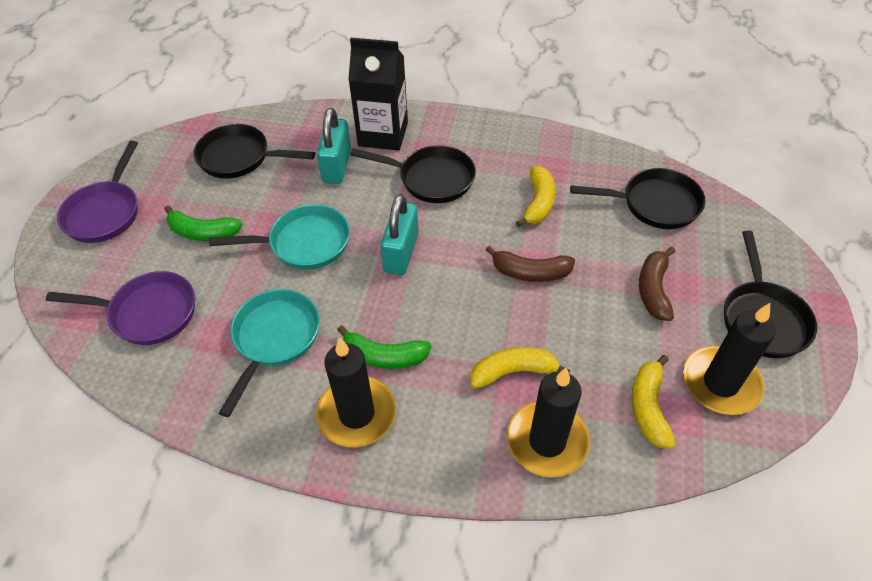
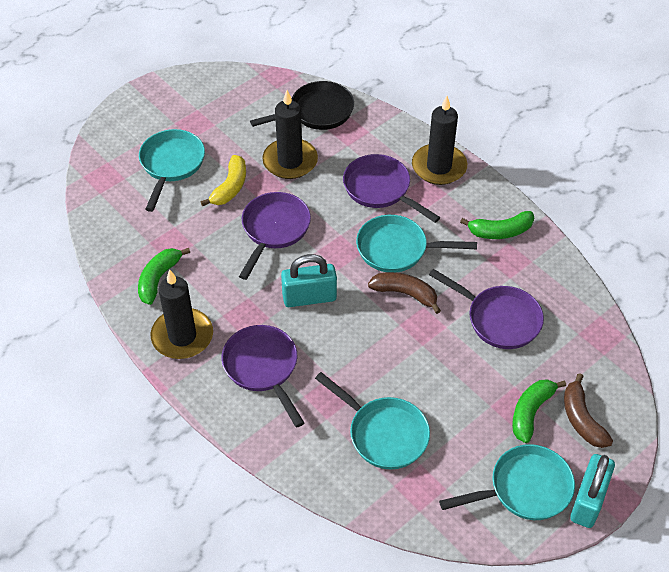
black carton: [348,38,408,151] = 1 -> none = 0
black pan: [194,124,315,179] [350,146,476,203] [570,168,705,229] [724,231,817,358] = 4 -> [250,81,354,130] = 1
green banana: [164,206,243,241] [337,325,431,369] = 2 -> [138,248,190,305] [460,211,534,239] [512,379,566,443] = 3
purple pan: [46,271,195,345] [57,140,138,243] = 2 -> [222,325,304,428] [239,192,311,280] [343,154,440,223] [429,269,544,349] = 4
turquoise pan: [209,204,350,270] [219,289,320,417] = 2 -> [139,129,205,212] [315,372,430,469] [356,215,477,272] [439,444,575,520] = 4
yellow banana: [471,347,570,389] [516,166,555,227] [632,355,675,449] = 3 -> [201,155,246,206] = 1

